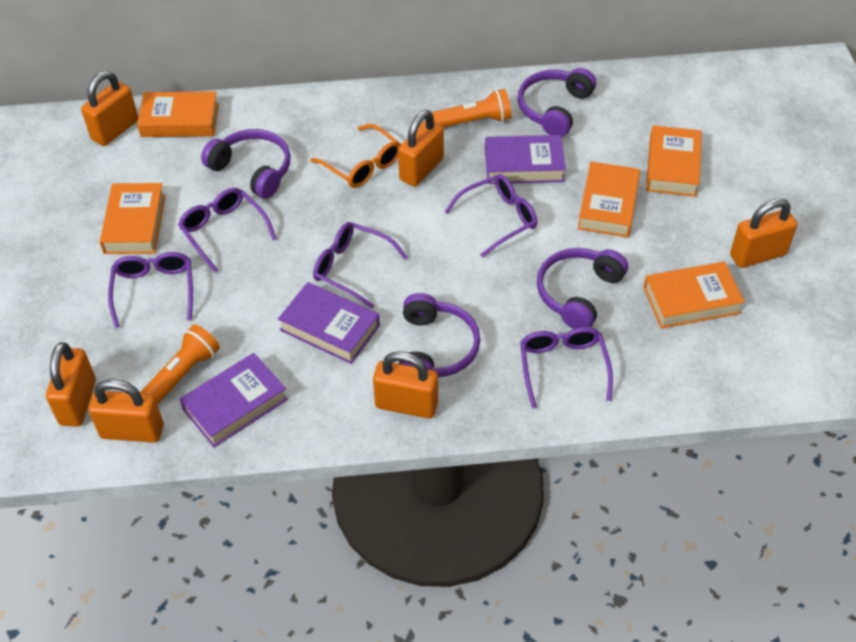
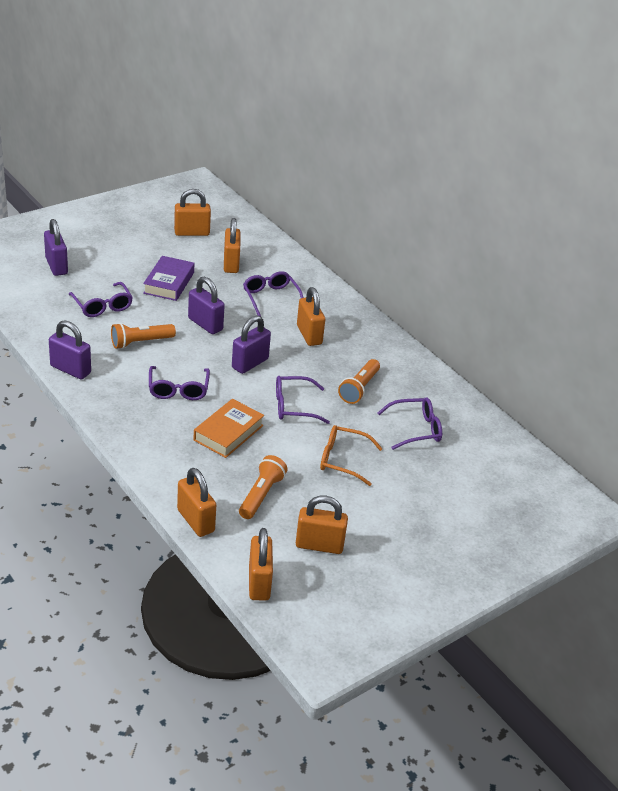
orange book: [100,183,165,254] [137,91,219,137] [578,162,640,237] [643,262,744,329] [646,125,702,197] = 5 -> [193,399,264,458] = 1
orange flashlight: [140,325,220,405] [431,89,511,127] = 2 -> [111,323,176,349] [239,455,288,519] [338,359,380,404] = 3
purple book: [180,353,288,447] [278,282,380,364] [485,135,566,184] = 3 -> [143,256,194,301] = 1
purple headphones: [201,129,291,199] [399,293,480,377] [518,68,596,137] [537,248,628,329] = 4 -> none = 0
purple padlock: none = 0 -> [44,219,68,276] [49,320,91,380] [188,277,225,334] [232,315,271,374] = 4

